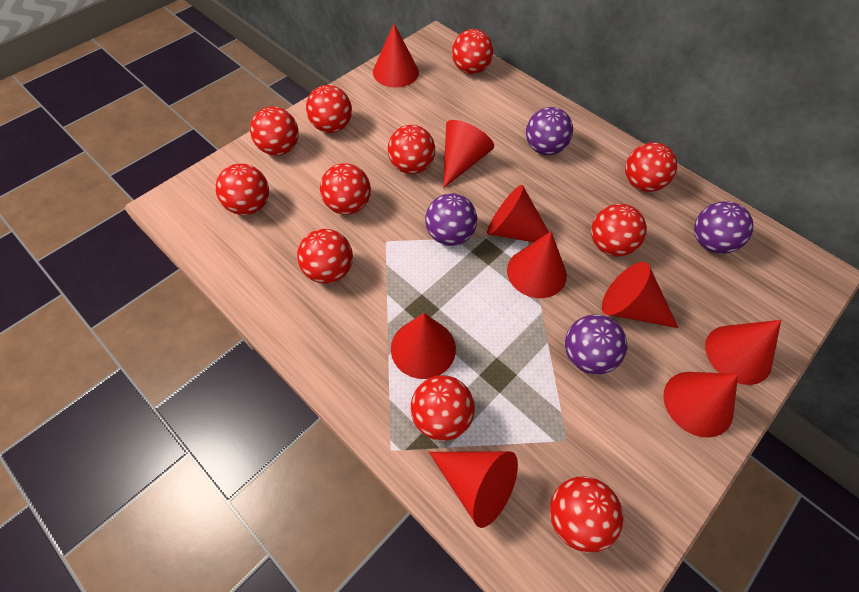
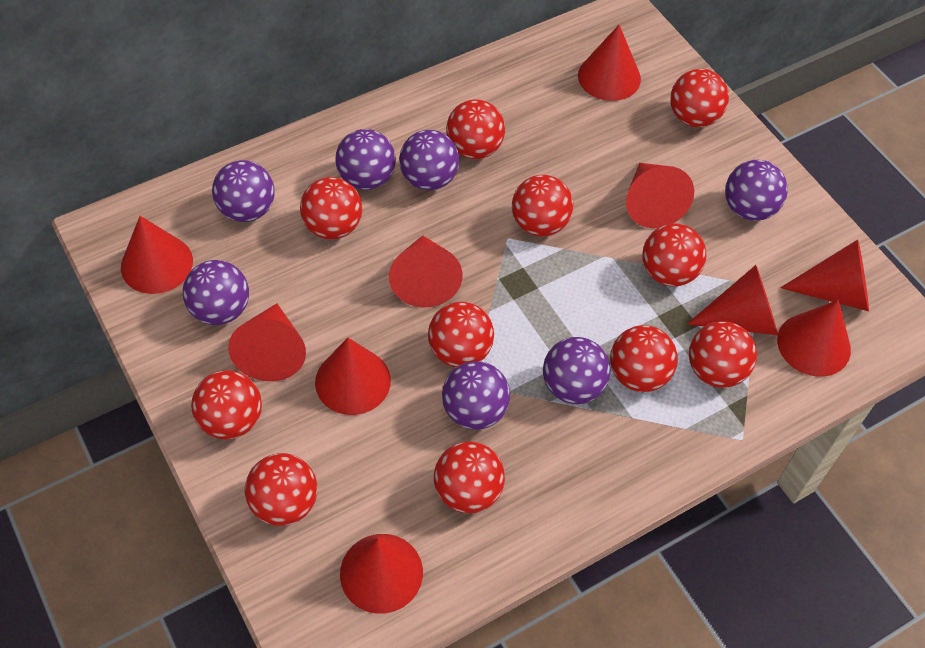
purple ball: [425,193,477,246] [526,107,573,155] [565,315,627,375] [694,201,754,254] = 4 -> [183,260,249,325] [212,160,275,222] [335,129,396,190] [399,130,459,190] [442,361,510,430] [543,337,610,404] [725,160,788,221] = 7
red cone: [373,24,419,87] [391,313,456,379] [429,451,518,528] [443,120,494,188] [487,185,549,242] [507,232,567,298] [602,262,678,328] [663,372,738,438] [705,320,781,385] = 9 -> [121,216,193,294] [228,303,306,381] [315,338,391,415] [340,534,423,614] [389,235,462,308] [578,25,641,101] [626,163,694,228] [687,265,778,335] [777,300,851,377] [780,240,869,311] = 10

